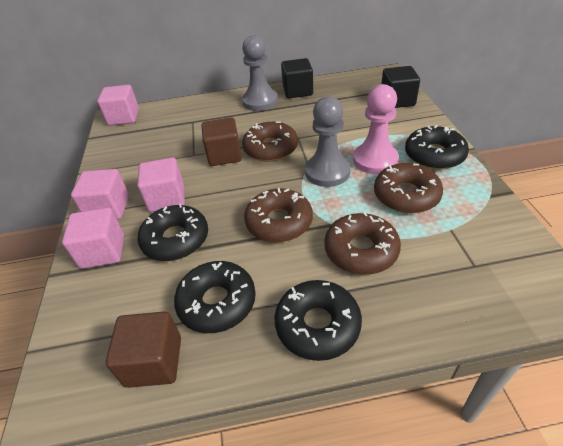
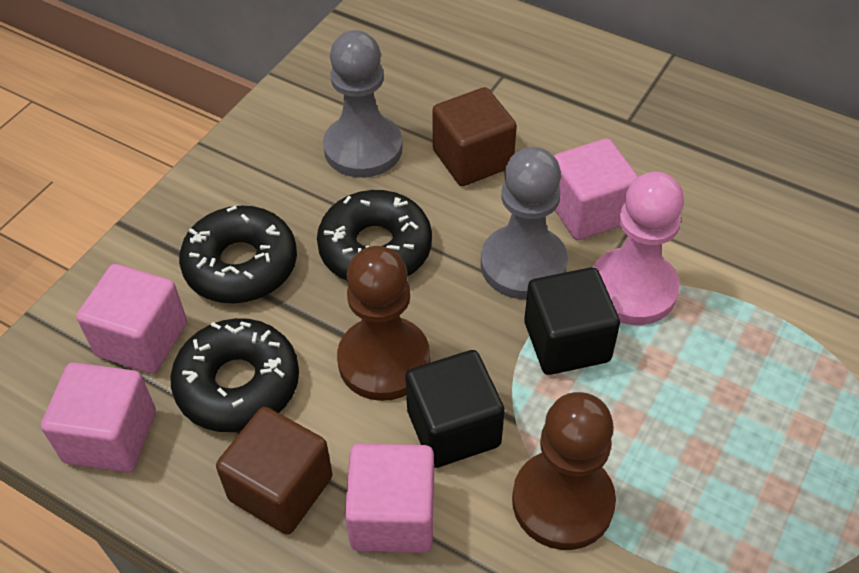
black donut: [137,203,208,261] [174,261,256,333] [274,280,362,361] [405,125,469,170] = 4 -> [170,318,299,432] [179,206,297,304] [317,190,432,280] = 3
brown donut: [242,121,298,162] [244,188,313,243] [324,211,401,275] [374,163,443,213] = 4 -> none = 0
brown pawn: none = 0 -> [337,246,430,401] [512,392,616,550] = 2

